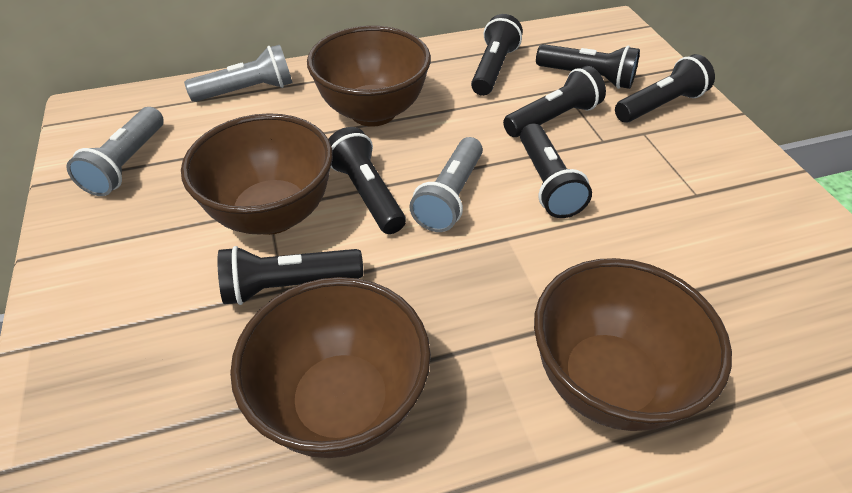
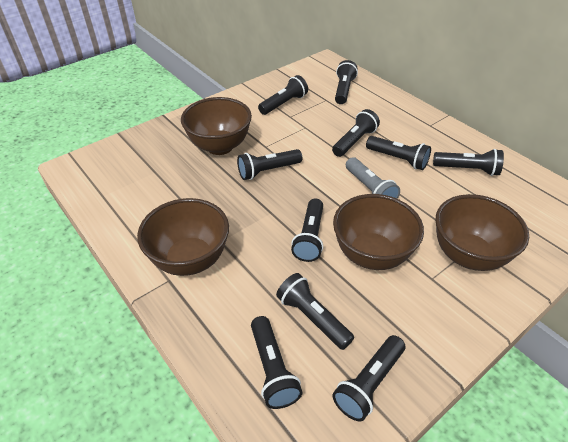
black flashlight: [217,246,363,305] [329,127,406,234] [471,14,523,96] [503,66,606,137] [520,123,592,218] [536,44,640,89] [615,54,715,123] = 7 -> [237,149,302,180] [251,316,303,409] [258,75,308,115] [276,273,354,350] [291,198,323,262] [332,109,380,157] [332,335,405,422] [335,60,358,104] [366,136,431,170] [433,149,504,176] = 10
grey flashlight: [66,107,164,196] [184,45,293,102] [409,137,483,232] = 3 -> [346,157,400,199] = 1

